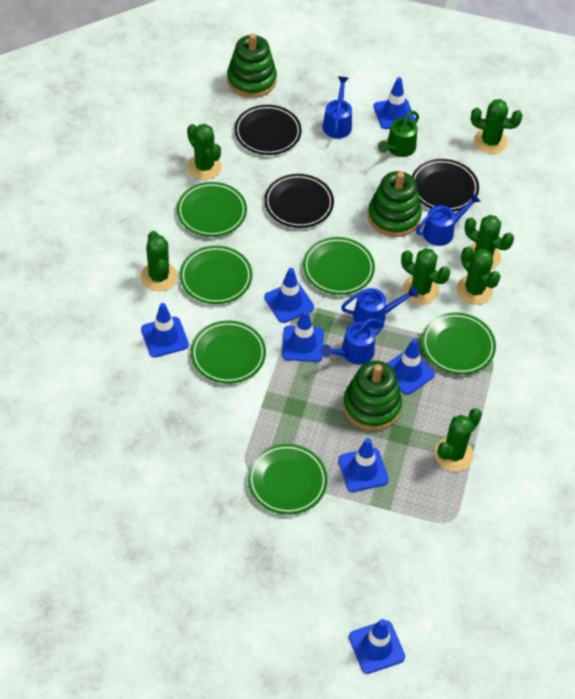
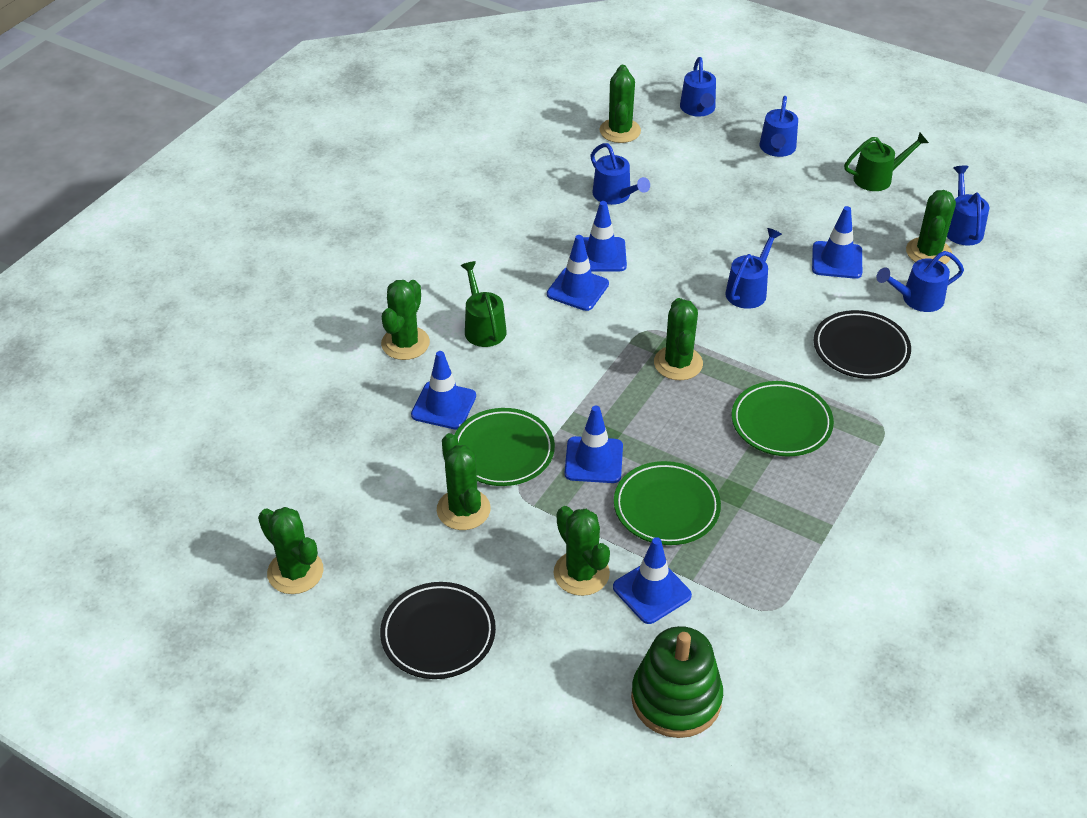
black plate: [234,105,302,155] [264,174,334,228] [412,159,479,211] = 3 -> [380,582,496,679] [814,310,911,379] = 2
blue traffic cone: [141,303,189,358] [264,268,314,323] [282,310,324,362] [338,438,389,492] [349,619,405,674] [373,77,415,129] [387,339,435,395] = 7 -> [411,351,476,429] [547,235,609,311] [565,406,623,483] [583,201,627,272] [613,537,692,624] [812,206,862,279] = 6
blue watering can: [321,318,384,364] [323,77,352,139] [341,286,418,330] [416,193,481,246] = 4 -> [590,143,650,205] [680,57,716,117] [725,228,782,309] [760,96,798,157] [876,251,964,312] [947,166,989,246] = 6
green plate: [177,182,247,237] [180,246,252,304] [191,321,266,384] [248,444,327,515] [303,237,375,295] [422,312,496,375] = 6 -> [454,408,555,486] [614,461,721,545] [732,381,834,456] = 3
green stacking toy: [227,33,277,98] [343,361,402,431] [368,171,422,237] = 3 -> [631,626,723,738] = 1
green watering can: [378,111,419,157] = 1 -> [460,261,507,347] [844,132,929,191] = 2

